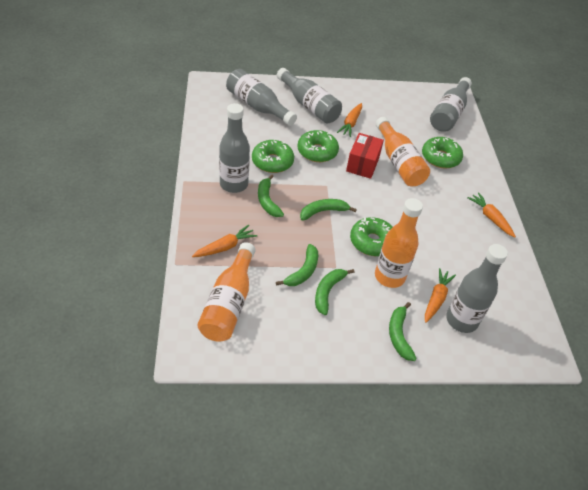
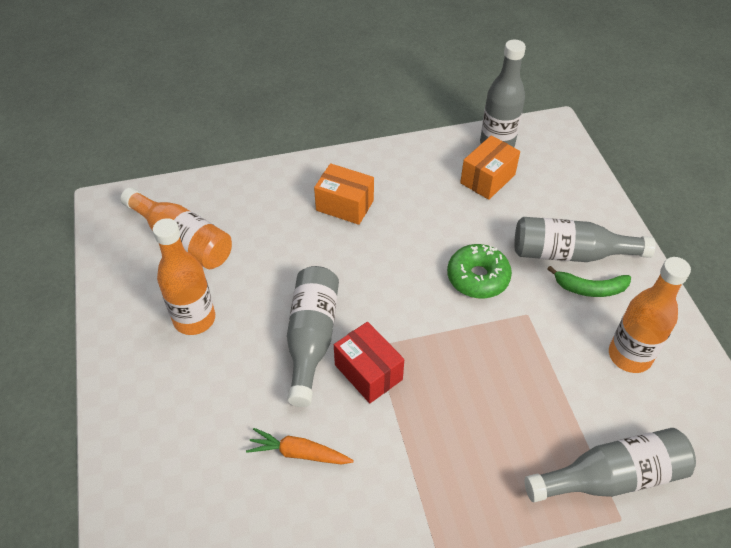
green banana: [258,174,284,217] [276,244,318,286] [300,199,357,221] [315,269,354,315] [389,302,417,361] = 5 -> [547,266,631,297] = 1
green donut: [252,140,294,173] [297,130,339,162] [350,217,393,256] [422,137,463,168] = 4 -> [447,244,512,298] = 1
grey bottle: [219,103,250,193] [226,69,297,126] [277,68,342,123] [430,77,472,132] [446,244,508,333] = 5 -> [287,266,339,407] [480,40,526,147] [514,217,656,262] [524,428,696,502] = 4
orange box: none = 0 -> [314,163,374,225] [460,135,520,200] = 2
orange carrot: [192,225,257,257] [337,103,362,137] [425,268,456,323] [467,192,516,237] = 4 -> [246,428,354,464] = 1

